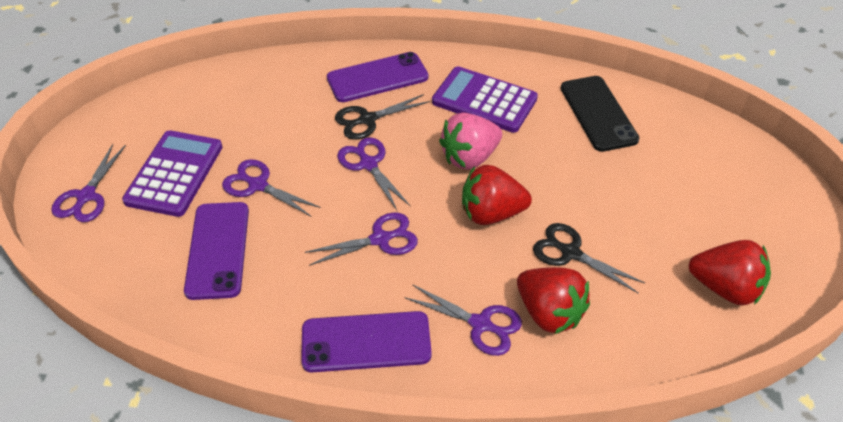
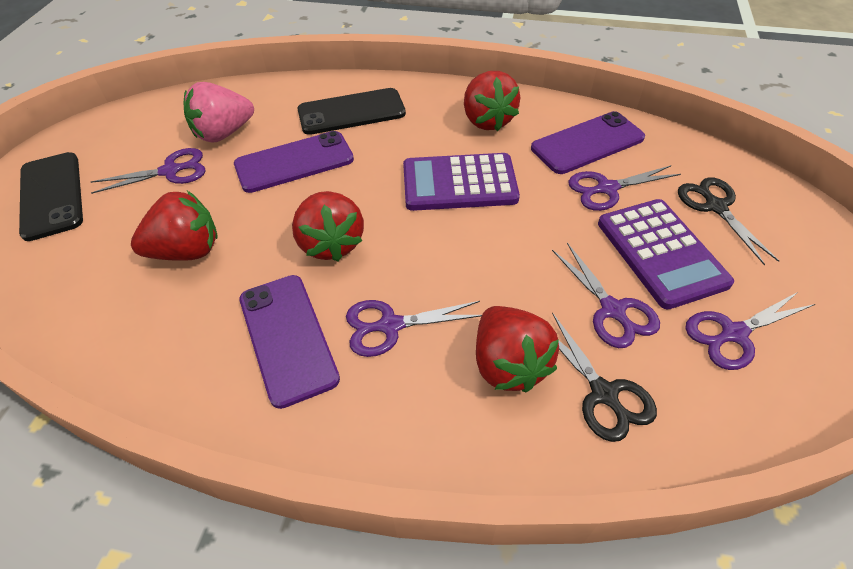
black phone: [561,76,639,152] = 1 -> [19,152,83,241] [297,88,406,135] = 2
red strawberry: [462,165,532,225] [517,267,590,334] [689,240,771,305] = 3 -> [131,191,218,261] [292,191,364,262] [464,71,520,131] [476,306,559,392] = 4

